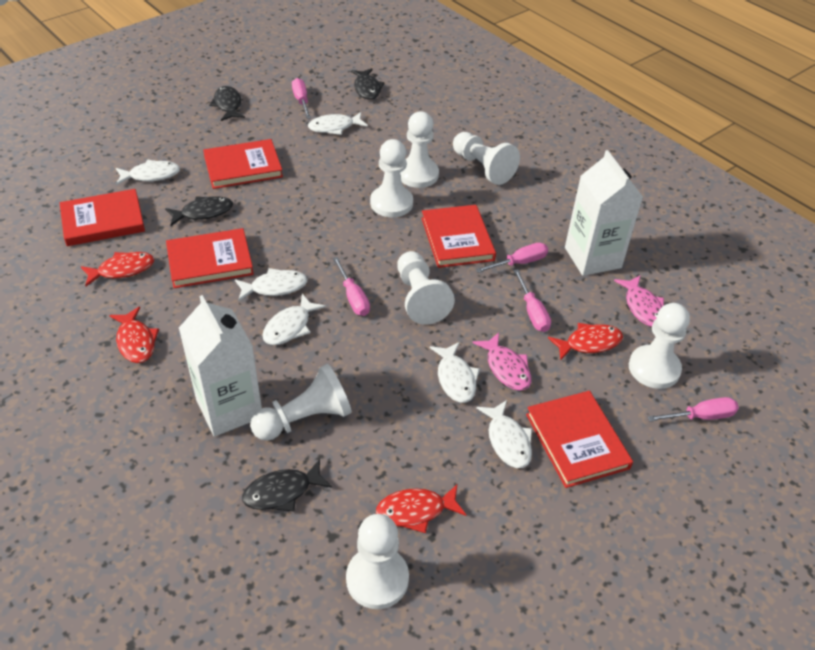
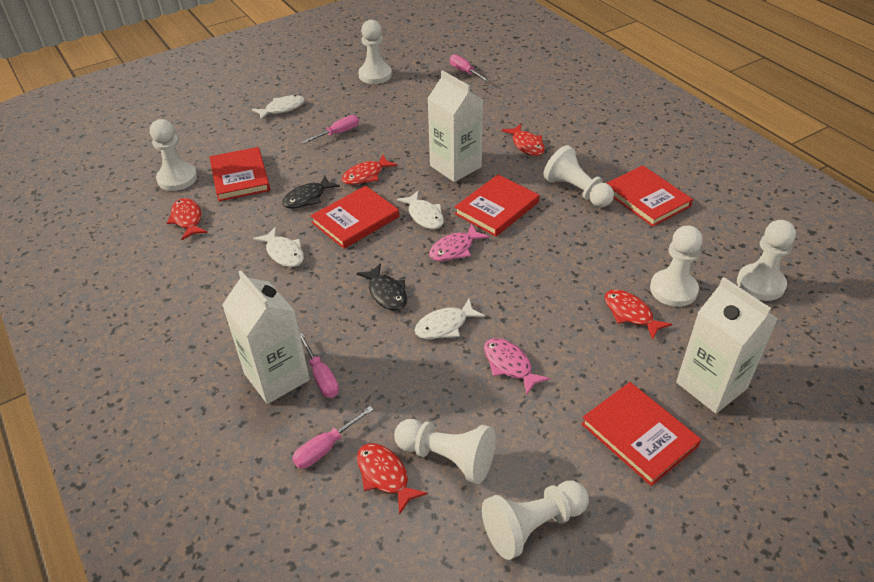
black fish: [165,196,233,226] [209,86,245,121] [242,459,332,511] [351,68,385,100] = 4 -> [282,175,340,209] [356,263,407,311] = 2
pink screwdriver: [292,78,311,119] [333,257,370,316] [476,243,548,273] [513,269,551,332] [648,397,739,422] = 5 -> [292,406,374,469] [300,333,339,398] [302,115,359,144] [450,54,490,82] = 4
red fish: [81,252,154,286] [109,307,159,363] [376,485,466,533] [548,323,623,361] = 4 -> [167,198,208,240] [342,155,398,185] [357,444,428,515] [502,124,545,156] [605,290,672,340] = 5
white carton: [179,295,262,437] [565,150,643,276] = 2 -> [222,271,310,404] [427,70,483,182] [676,277,778,414] = 3
white fish: [116,160,180,185] [235,268,308,301] [262,294,326,345] [308,112,368,135] [430,342,480,403] [476,400,532,468] = 6 -> [252,95,305,120] [253,227,304,267] [397,191,444,229] [414,299,485,339] = 4

